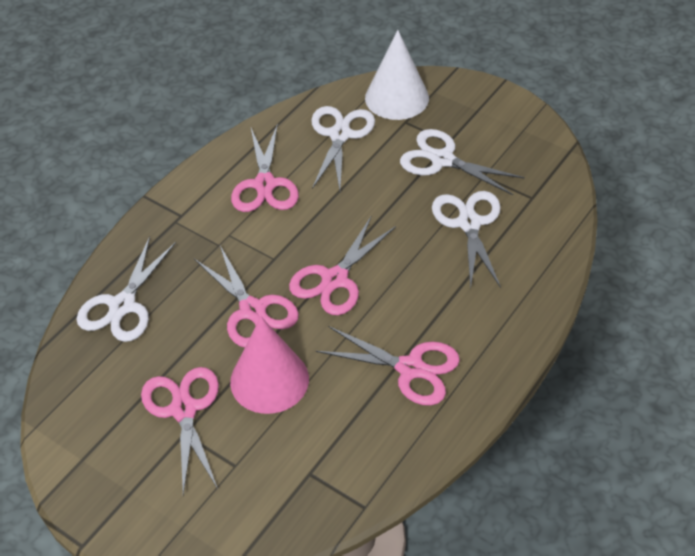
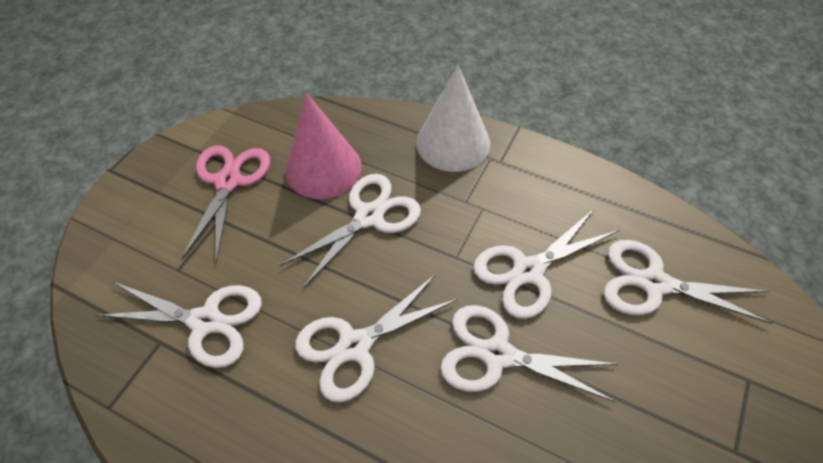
pink scissors: [141,367,219,495] [194,246,299,348] [231,124,299,212] [289,217,396,315] [316,326,460,406] = 5 -> [181,146,271,263] = 1
white scissors: [76,236,176,342] [311,106,375,190] [400,129,525,195] [432,191,501,289] = 4 -> [96,282,262,368] [280,174,421,289] [295,274,458,402] [440,305,617,402] [473,209,619,319] [604,240,773,324] = 6

